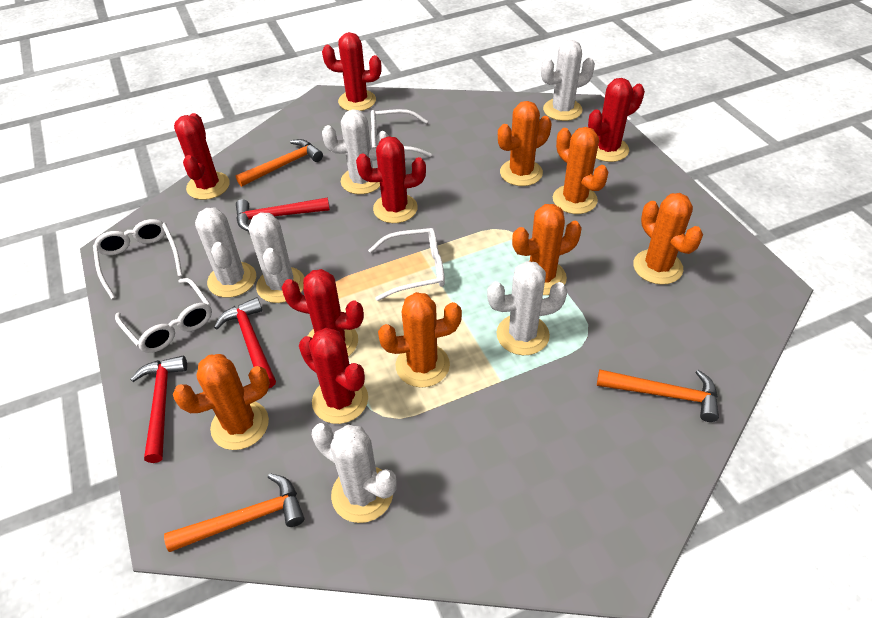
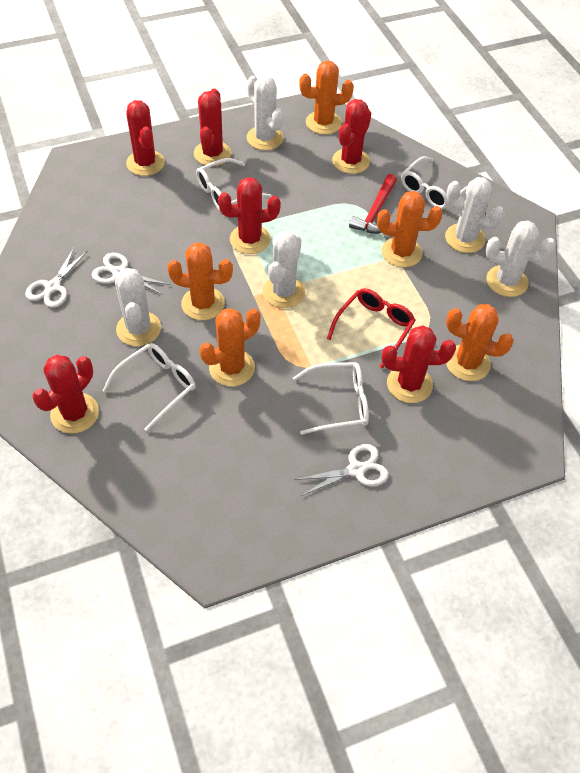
orange cactus: [173,354,270,450] [378,292,462,387] [498,101,552,186] [512,204,582,295] [553,127,608,214] [633,193,703,285] = 6 -> [167,242,233,320] [200,308,260,386] [299,61,354,134] [377,191,442,267] [446,304,514,381] = 5
orange hammer: [164,473,304,552] [235,139,323,187] [597,369,719,422] = 3 -> none = 0
red glasses: none = 0 -> [327,288,416,369] = 1
red hammer: [130,356,187,463] [214,297,276,388] [236,197,330,231] = 3 -> [349,174,397,234] = 1
white cactus: [195,208,256,298] [249,212,305,303] [312,423,396,523] [322,109,389,194] [487,261,568,355] [541,40,595,121] = 6 -> [115,268,161,346] [247,76,284,150] [263,231,305,308] [445,177,505,253] [485,221,556,297] = 5
white scissors: none = 0 -> [25,248,87,308] [92,253,171,295] [294,444,388,496] = 3

